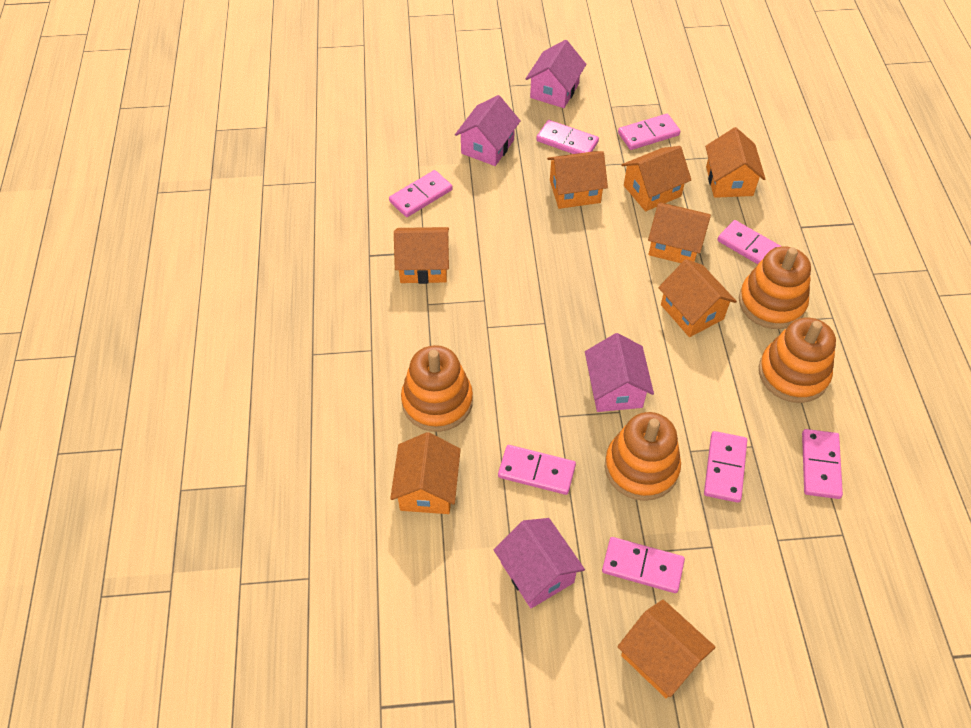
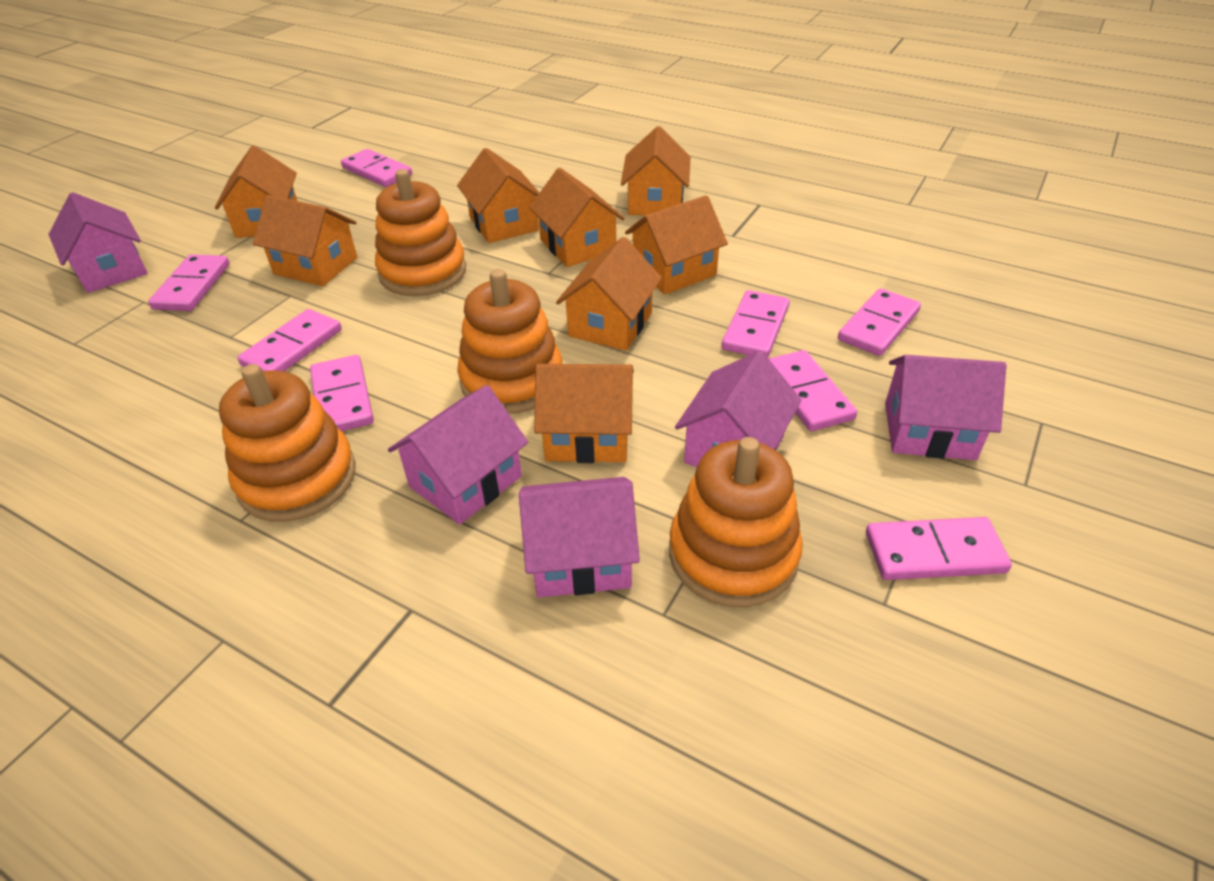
pink house: [455,95,520,166] [494,518,585,608] [526,40,586,108] [585,333,654,412] = 4 -> [49,192,148,293] [388,385,528,524] [519,477,640,597] [675,351,802,467] [885,355,1007,460] = 5

